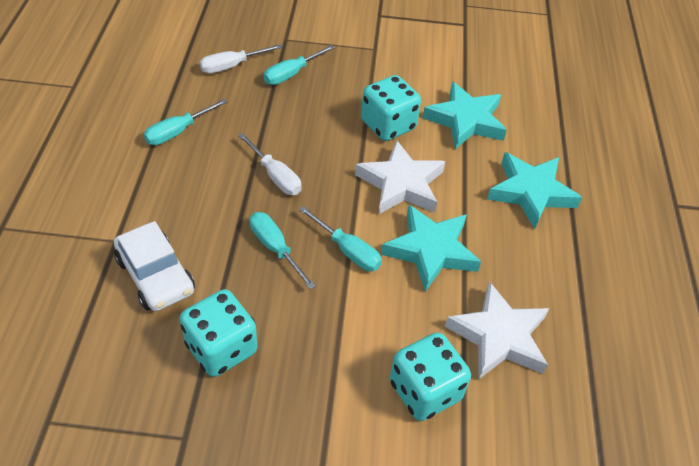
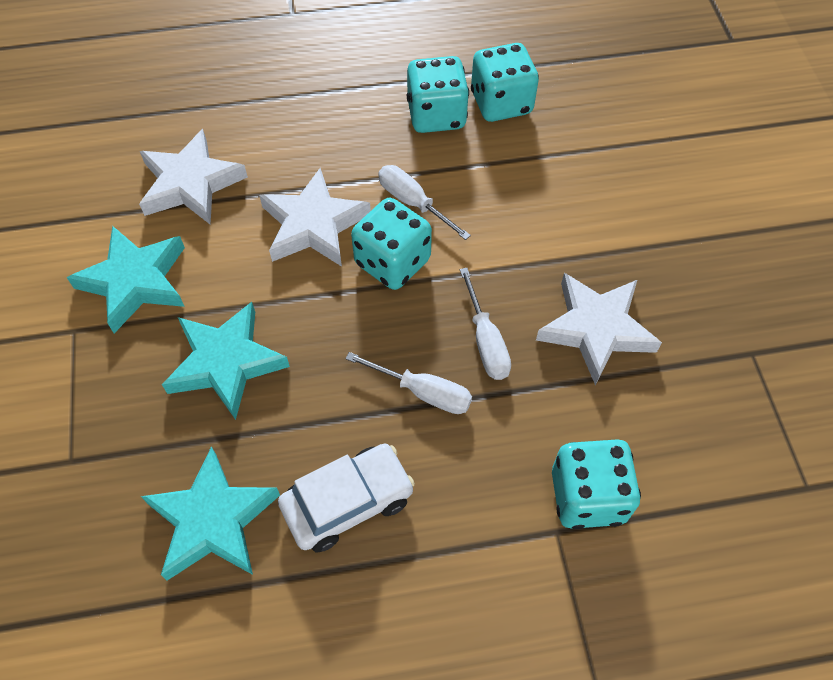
turquoise dice: [180,289,257,377] [361,75,421,141] [390,332,471,421] = 3 -> [351,198,432,290] [407,56,469,133] [471,43,539,122] [552,439,641,529] = 4
turquoise screwdriver: [144,99,227,145] [250,212,316,289] [264,45,335,85] [299,206,382,271] = 4 -> none = 0
white screwdriver: [200,44,282,74] [238,133,301,195] = 2 -> [345,352,472,414] [378,165,471,240] [460,268,511,380] = 3
white star: [355,140,445,215] [445,281,549,380] = 2 -> [139,129,248,225] [259,168,371,267] [536,273,662,385] = 3

